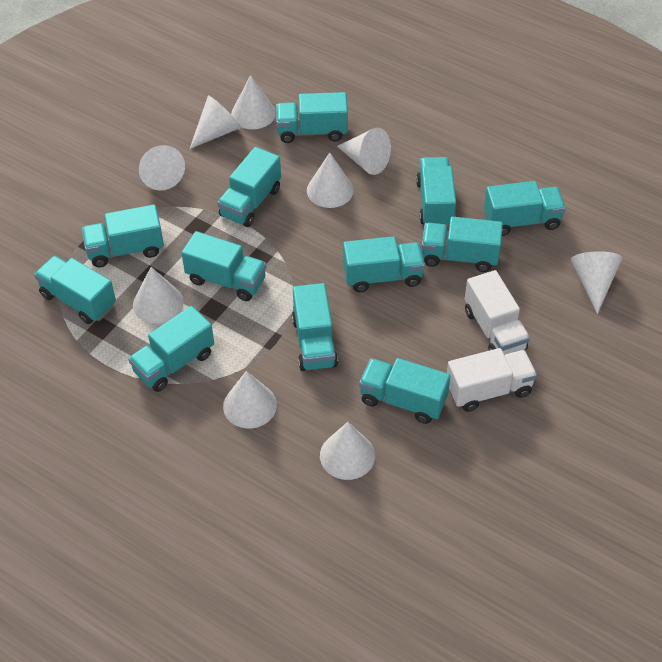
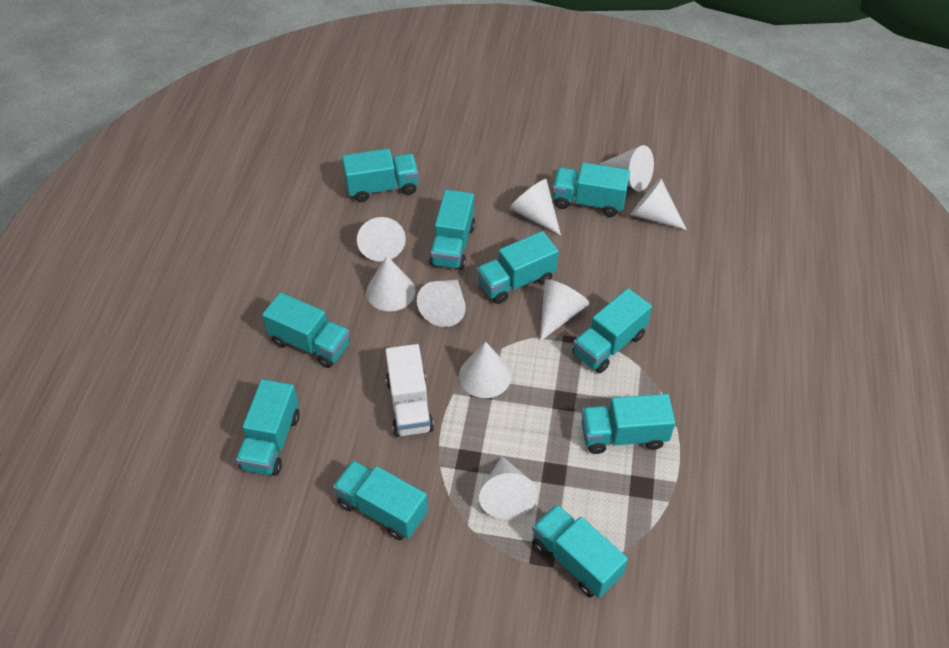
turquoise truck: [34,256,116,324] [82,204,164,267] [128,306,214,392] [182,231,266,301] [217,147,281,227] [276,92,348,143] [292,283,338,371] [343,236,425,292] [359,358,450,424] [416,157,456,227] [421,217,503,272] [484,181,566,236] = 12 -> [236,379,300,476] [262,292,350,368] [333,460,428,540] [342,148,418,202] [429,190,475,270] [477,231,559,304] [532,504,628,598] [552,163,630,217] [572,288,652,373] [582,394,675,454] = 10
white truck: [447,348,537,412] [465,270,530,355] = 2 -> [385,344,434,437] = 1

